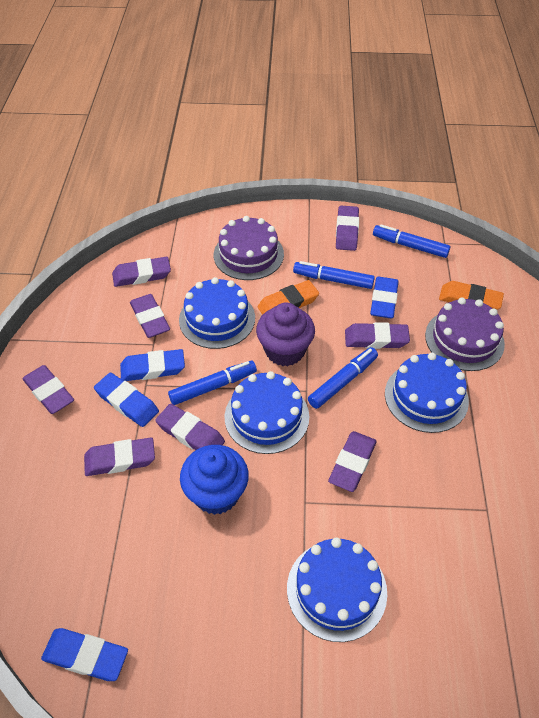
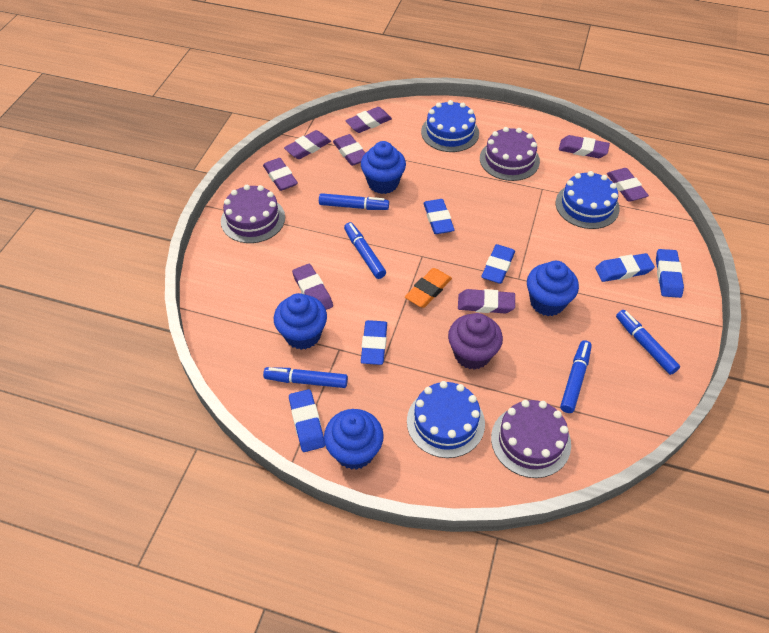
blue cake: [179,277,255,349] [224,371,309,454] [287,538,387,642] [385,353,469,433] = 4 -> [407,381,485,458] [421,100,479,152] [556,171,620,229] = 3
blue cupcake: [180,445,249,515] = 1 -> [274,293,327,350] [324,409,384,470] [361,141,406,194] [527,261,579,316] = 4
blue eraser: [41,628,128,681] [94,373,159,427] [120,349,185,381] [370,277,399,318] = 4 -> [289,389,325,452] [361,320,387,365] [423,199,455,234] [481,244,515,284] [595,253,655,282] [656,249,684,298] = 6
blue marker: [168,360,257,405] [293,261,375,289] [308,347,378,409] [373,224,450,258] = 4 -> [263,367,348,388] [319,193,389,210] [344,222,386,279] [560,340,592,413] [616,310,680,375] = 5
orange eraser: [258,280,319,315] [439,281,504,310] = 2 -> [405,268,452,308] = 1
purple cake: [214,216,284,280] [425,297,505,371] = 2 -> [221,185,285,243] [480,127,540,181] [491,400,571,478] = 3

